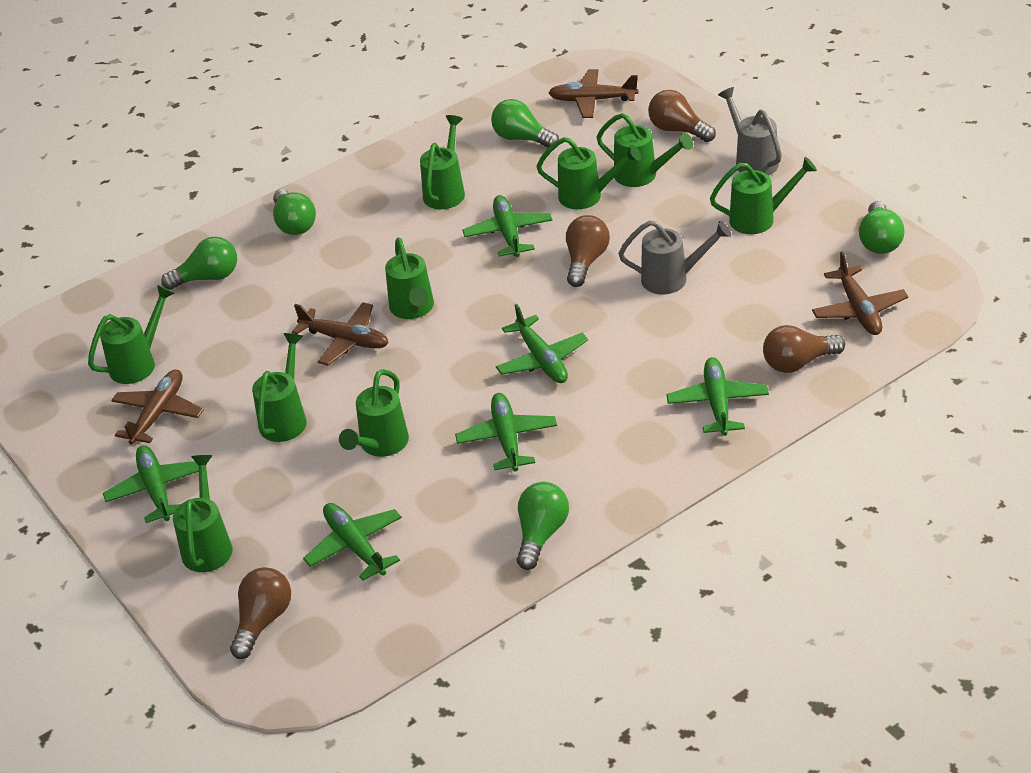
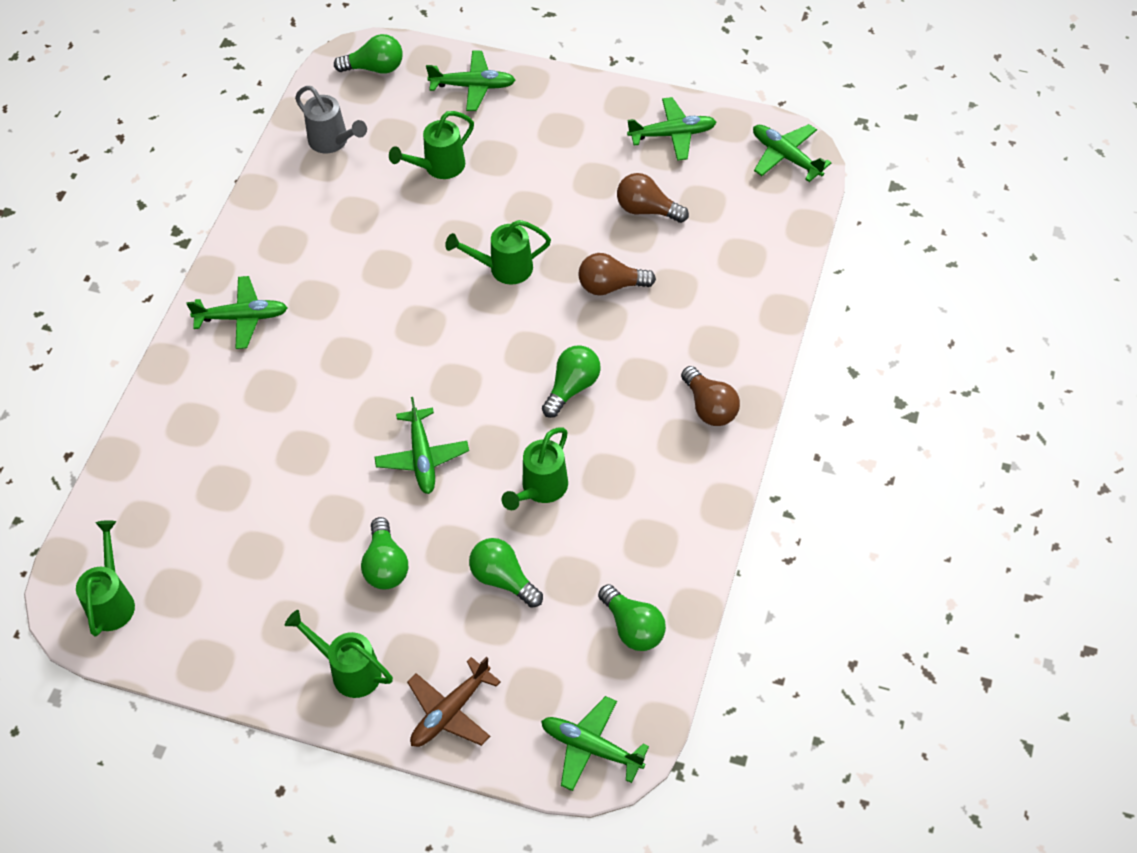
brown light bulb: [230,567,291,659] [566,215,610,287] [648,90,716,142] [763,325,845,373] = 4 -> [578,253,656,296] [617,173,689,223] [681,366,740,426] = 3
brown plane: [111,370,204,444] [292,302,388,366] [548,69,639,118] [812,252,908,335] = 4 -> [407,657,501,747] = 1
green watering can: [88,285,175,384] [173,455,232,572] [252,333,307,442] [339,369,409,457] [385,237,434,319] [420,115,465,209] [536,137,641,209] [596,113,693,187] [710,157,817,234] = 9 -> [76,520,135,636] [285,610,393,698] [389,111,474,179] [445,220,551,285] [501,427,568,510] = 5
grey watering can: [619,220,731,294] [718,87,782,176] = 2 -> [295,86,367,154] = 1

